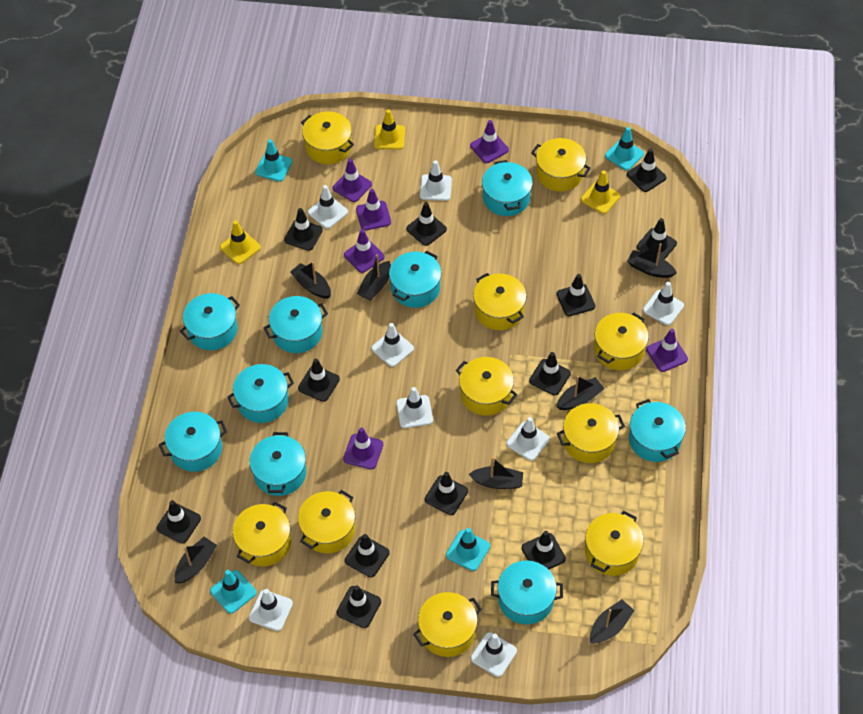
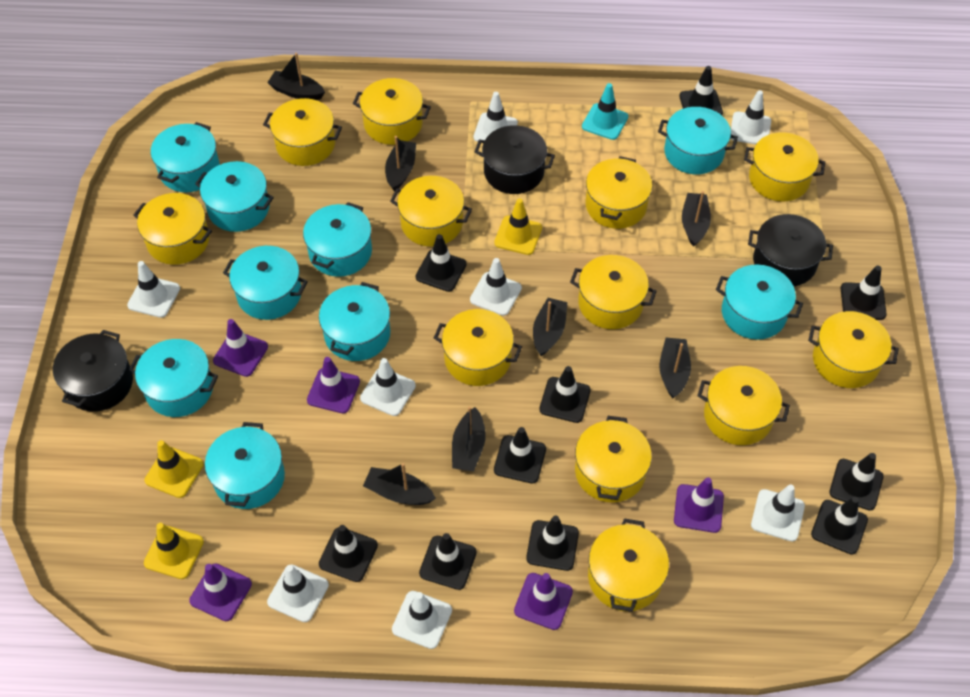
black pot: none = 0 -> [53,330,133,412] [475,125,555,194] [748,214,833,286] = 3
black traffic cone: [157,500,201,544] [284,208,323,251] [298,359,340,402] [337,585,381,628] [345,534,390,577] [406,202,447,246] [425,472,468,515] [522,531,566,570] [529,352,571,395] [557,274,595,316] [627,149,667,192] [637,218,677,260] = 12 -> [319,525,378,582] [415,234,467,292] [419,533,477,590] [494,427,546,483] [526,515,579,571] [539,366,591,423] [679,66,723,115] [811,496,868,555] [829,453,883,510] [841,266,887,320] = 10
purple traffic cone: [333,159,372,202] [343,427,383,470] [344,229,385,273] [356,189,391,231] [470,120,509,163] [646,329,688,372] = 6 -> [189,563,252,621] [213,319,268,377] [307,357,360,413] [514,573,573,630] [674,477,724,533] = 5
turquoise traffic cone: [210,570,256,614] [255,139,292,182] [446,528,490,571] [605,127,644,171] = 4 -> [582,83,628,140] = 1
yellow pot: [233,501,291,566] [298,490,355,553] [301,112,354,164] [413,592,482,657] [456,357,517,416] [473,273,526,330] [531,138,591,192] [557,403,625,463] [585,511,644,576] [594,312,649,370] = 10 -> [133,193,212,265] [263,98,342,166] [353,78,431,145] [390,176,472,247] [434,309,522,386] [570,255,657,329] [575,416,652,503] [585,156,652,229] [588,518,669,612] [697,366,790,445] [744,132,825,201] [808,311,899,388] = 12

